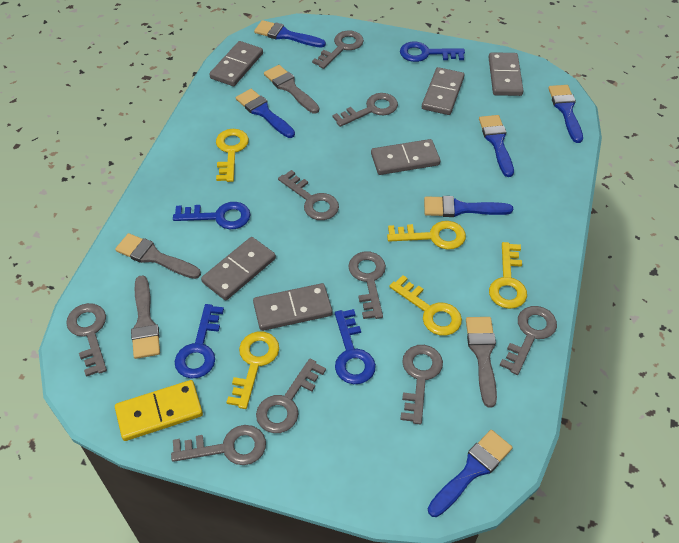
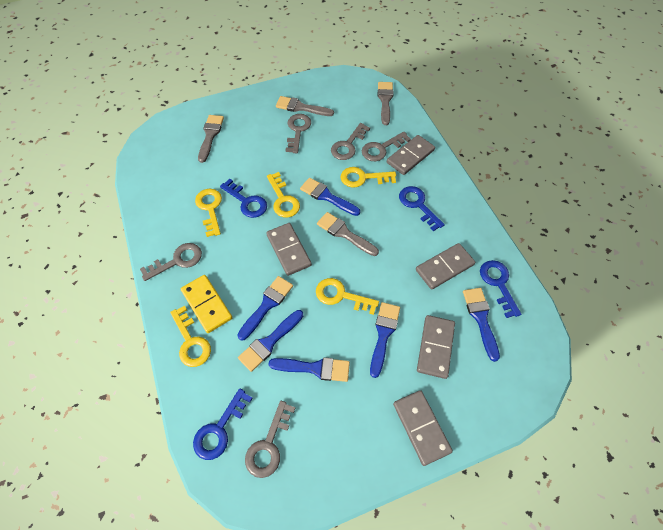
grey domino: [201,237,276,300] [209,41,263,86] [253,283,333,331] [371,139,440,175] [422,67,464,115] [489,52,523,96] = 6 -> [266,223,312,276] [387,135,435,175] [393,390,453,466] [416,243,475,290] [417,315,455,379] = 5
grey key: [66,303,107,377] [171,425,266,465] [256,359,326,433] [278,170,339,220] [312,30,364,69] [333,93,398,127] [348,252,386,319] [400,345,443,424] [499,306,557,375] = 9 -> [140,243,202,281] [245,401,295,478] [285,114,311,153] [331,123,370,160] [362,131,411,161] = 5

